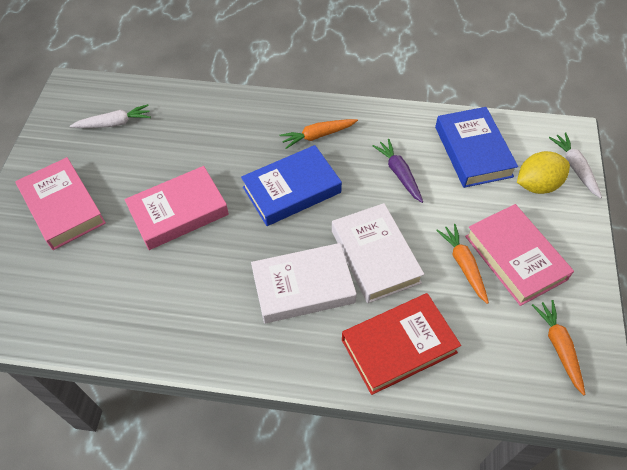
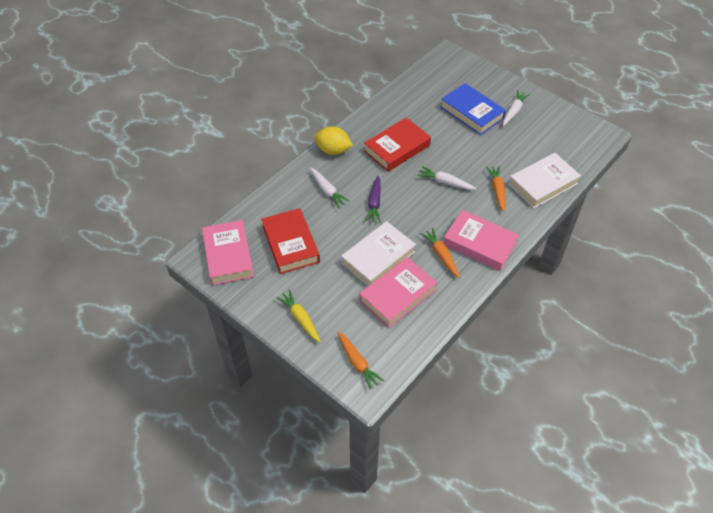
blue book: [241,145,342,226] [435,107,518,188] = 2 -> [440,83,506,135] = 1
red book: [342,293,461,395] = 1 -> [261,208,320,274] [364,118,431,172] = 2
white carrot: [70,104,151,128] [549,132,602,198] = 2 -> [310,168,350,208] [417,166,477,190] [503,90,530,126] = 3
yellow carrot: none = 0 -> [276,290,321,342] = 1

